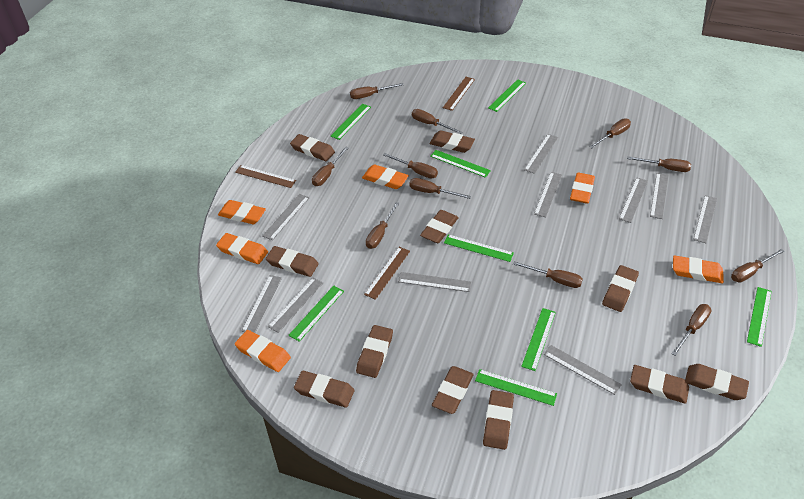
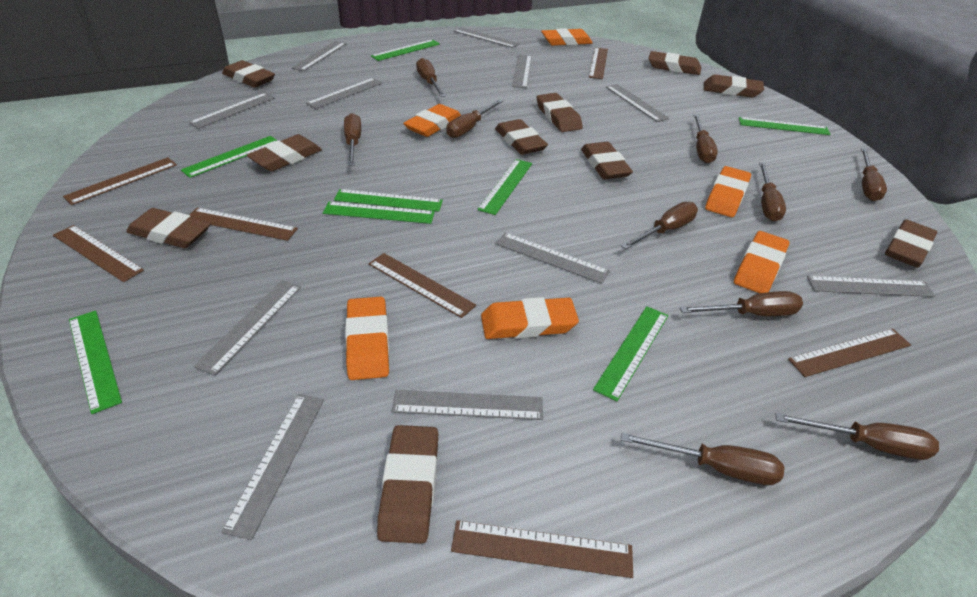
brown eraser: [266,246,319,277] [290,134,335,161] [294,371,354,408] [356,325,393,378] [420,210,459,243] [430,130,475,153] [432,366,473,414] [483,390,514,450] [602,265,639,312] [630,365,689,404] [685,364,749,400] = 11 -> [126,208,211,248] [222,60,275,88] [247,134,322,171] [377,425,438,544] [495,119,548,155] [537,93,583,132] [581,142,633,180] [648,51,701,75] [704,74,764,98] [885,219,937,268] = 10
brown ruler: [235,165,296,188] [364,247,410,300] [443,77,475,111] = 3 -> [53,225,144,282] [63,157,177,205] [190,208,298,241] [369,253,476,318] [451,520,633,578] [589,47,608,79] [788,329,911,377] = 7
brown screwdriver: [312,147,348,186] [350,83,404,99] [366,202,399,249] [383,153,438,179] [409,178,471,199] [412,109,462,134] [513,261,583,288] [589,119,631,148] [627,156,691,172] [671,304,712,356] [731,249,784,282] = 11 -> [344,113,361,166] [416,58,445,97] [446,99,503,138] [621,202,698,249] [621,433,784,485] [680,291,803,316] [693,114,718,163] [759,162,786,221] [775,413,939,460] [861,148,887,201] = 10
grey ruler: [242,275,282,333] [263,194,309,240] [268,278,323,333] [398,272,471,292] [524,134,558,174] [534,172,562,217] [544,345,622,395] [619,177,648,223] [650,173,669,219] [693,195,717,243] = 10 -> [189,93,275,129] [194,280,301,376] [221,394,324,540] [292,41,346,71] [306,78,383,109] [392,390,543,420] [454,27,520,48] [495,233,610,284] [512,55,532,88] [606,84,669,122] [807,276,935,297] = 11

